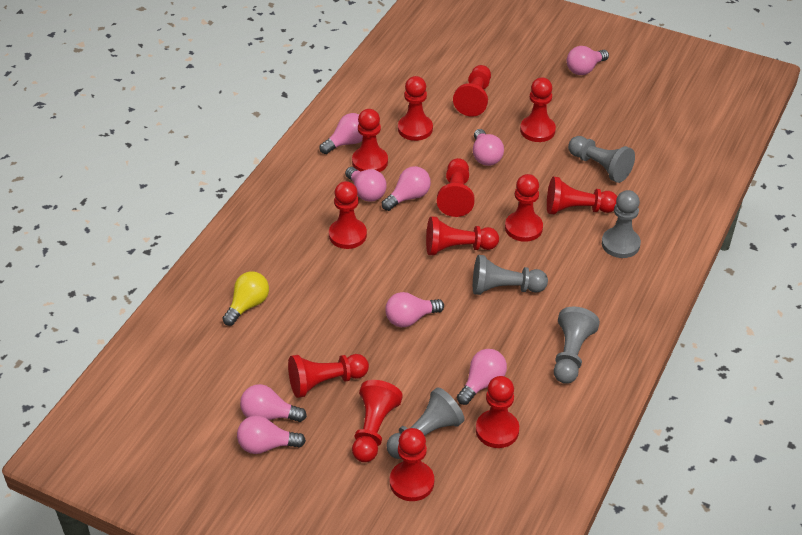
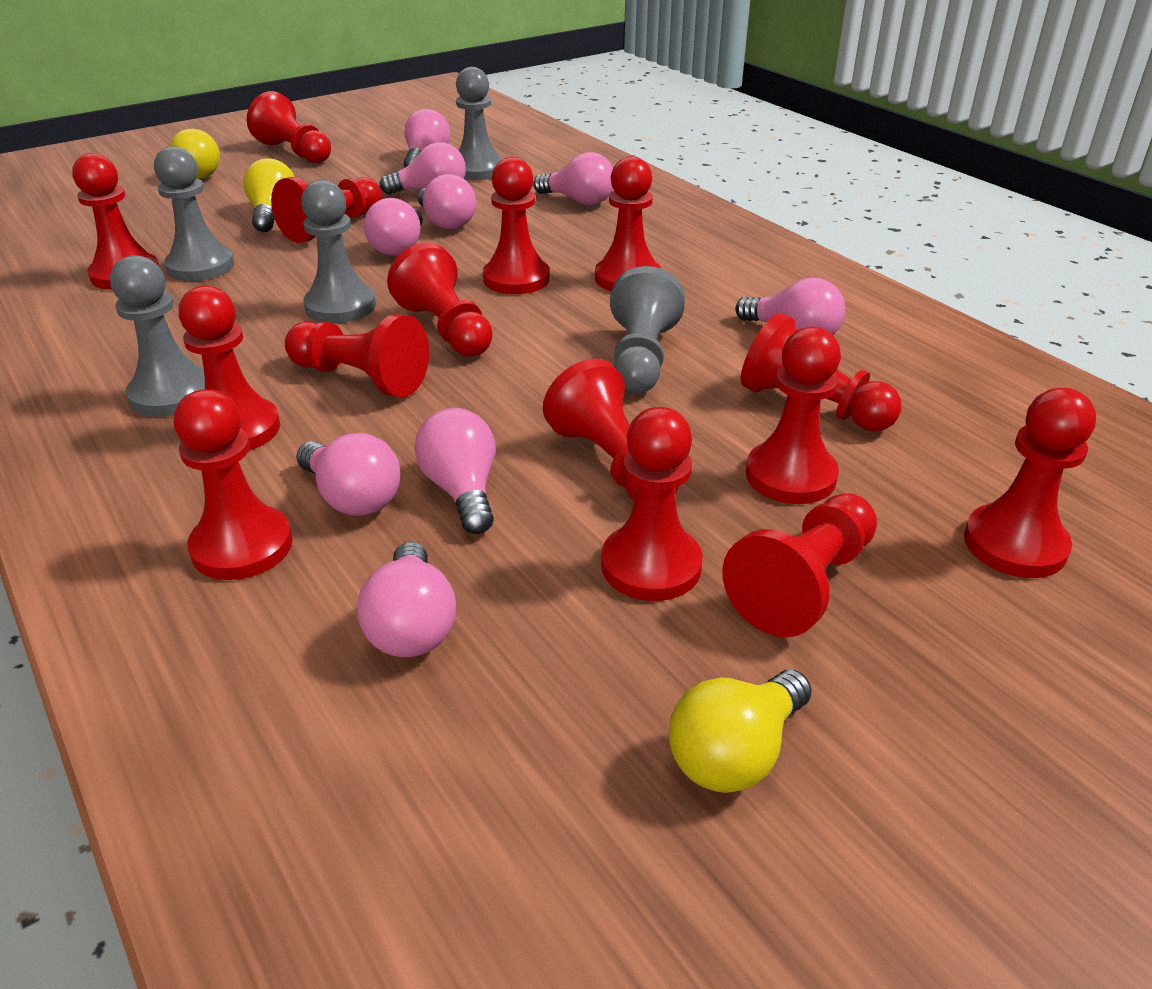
red pawn: [288,354,369,398] [329,181,367,249] [352,109,388,172] [352,380,403,462] [390,428,434,501] [398,76,433,141] [426,216,499,255] [437,158,475,217] [453,65,491,117] [476,376,519,448] [505,174,543,242] [520,77,556,142] [547,177,617,215] = 13 -> [72,153,160,290] [174,389,293,580] [179,286,280,450] [247,91,331,163] [271,177,382,243] [285,314,429,397] [387,243,493,357] [483,157,550,294] [543,359,679,501] [595,156,661,291] [601,407,703,601] [722,493,877,637] [741,313,901,432] [746,327,841,504] [964,388,1096,578] = 15
yellow light bulb: [222,272,269,326] = 1 -> [169,129,220,179] [243,158,294,232] [669,670,812,793] = 3

